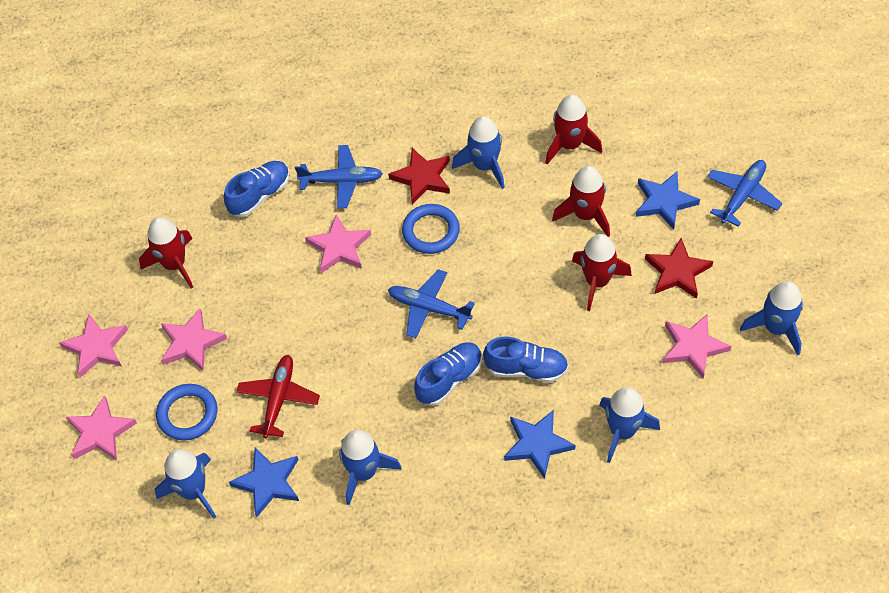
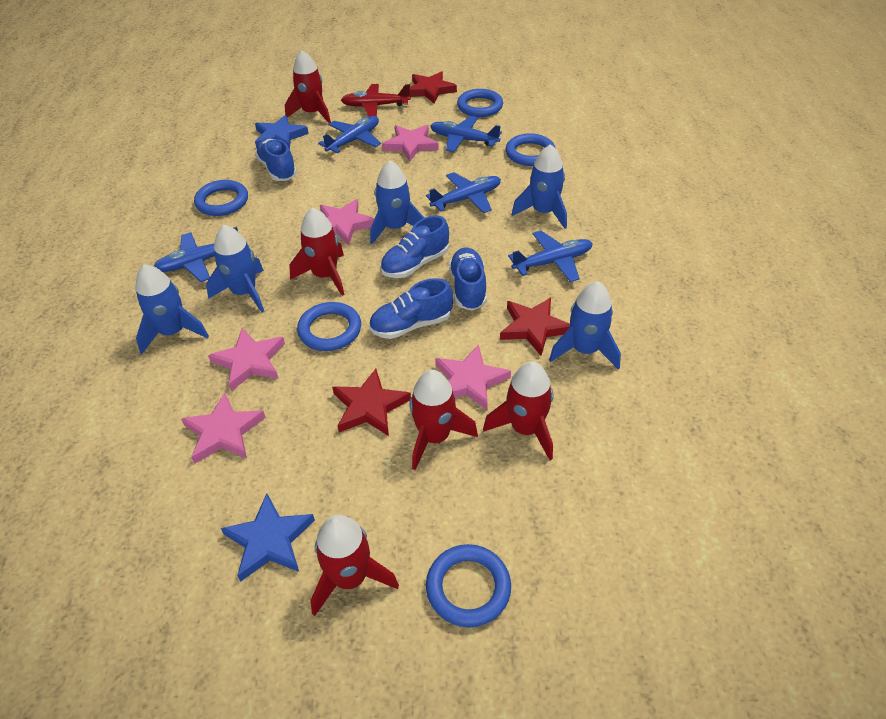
blue plane: [295,145,383,209] [388,269,475,338] [707,160,782,227] = 3 -> [154,227,238,282] [318,116,381,153] [426,172,501,213] [430,116,502,152] [508,231,593,282] = 5
blue ring: [156,384,217,440] [402,204,460,254] = 2 -> [194,180,248,216] [297,302,361,351] [426,544,511,627] [457,89,503,117] [506,133,556,166] = 5
blue shoe: [224,161,290,217] [414,342,482,406] [483,336,568,383] = 3 -> [255,137,297,181] [369,278,453,339] [380,215,449,278] [449,247,487,311] = 4
blue star: [229,447,299,517] [504,410,576,479] [636,172,700,230] = 3 -> [221,493,315,582] [255,115,309,149] = 2
red rocket: [139,217,193,288] [545,94,602,165] [552,166,610,237] [572,234,632,311] = 4 -> [285,50,331,123] [289,207,345,296] [310,515,399,616] [409,370,478,470] [483,361,553,460] = 5
red star: [388,148,450,204] [645,238,713,299] = 2 -> [332,369,411,436] [409,71,457,104] [500,297,570,355] = 3

